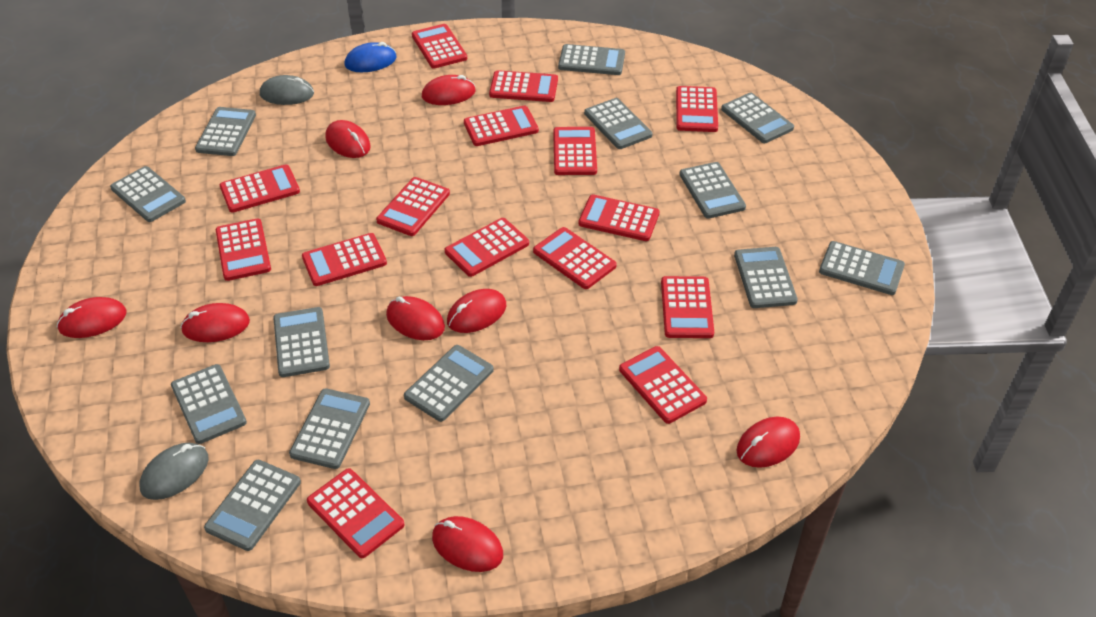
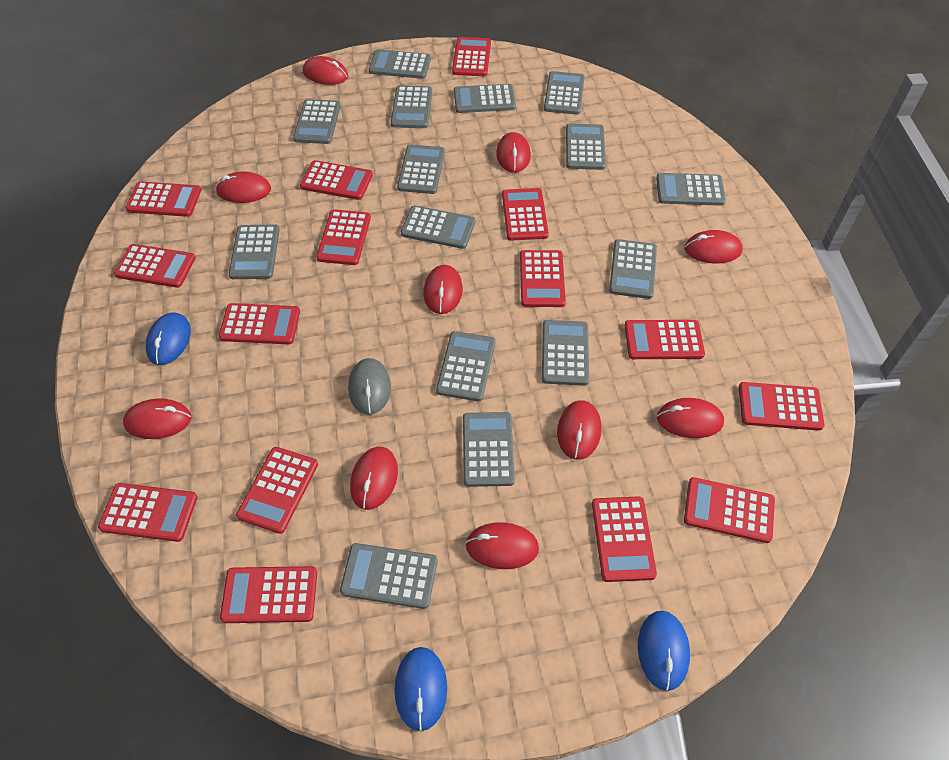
blue mouse: [344,42,396,72] = 1 -> [145,312,191,365] [395,647,447,731] [638,611,690,691] = 3
grey calculator: [110,166,186,222] [171,364,247,444] [195,107,256,156] [204,460,301,551] [273,307,330,377] [289,388,370,469] [404,345,494,422] [558,44,625,75] [584,98,652,149] [679,162,746,219] [721,93,794,143] [734,247,798,308] [819,241,905,295] = 13 -> [229,224,280,279] [293,99,341,144] [340,543,438,609] [369,49,431,79] [391,85,432,128] [397,144,445,194] [401,205,475,249] [436,331,495,401] [454,84,516,113] [463,412,515,487] [542,320,589,386] [544,71,585,115] [566,123,606,170] [609,239,657,299] [656,173,726,206] = 15
grey mouse: [139,443,209,500] [260,75,314,105] = 2 -> [348,358,391,415] = 1
red mouse: [57,297,126,338] [180,303,250,342] [325,120,371,158] [386,296,445,340] [422,75,476,105] [432,516,503,572] [447,289,506,333] [736,417,800,468] = 8 -> [123,399,191,439] [216,171,271,203] [303,56,348,85] [350,447,398,510] [424,265,463,314] [465,522,539,569] [496,132,531,173] [557,400,601,460] [657,398,724,438] [685,230,743,264] = 10

